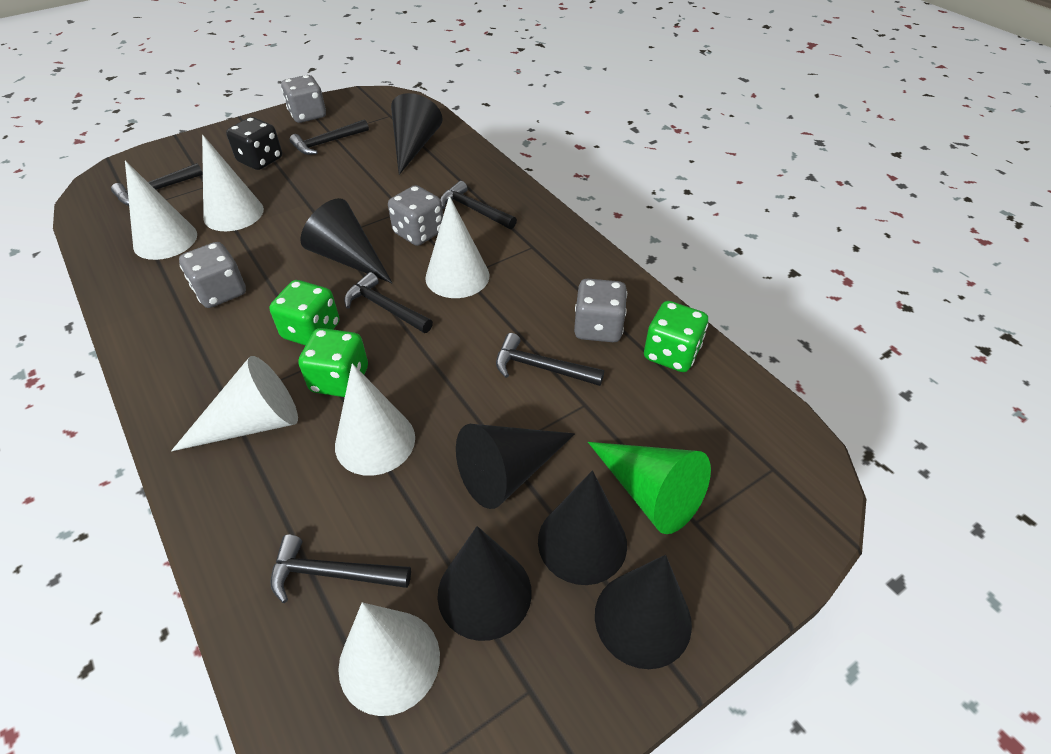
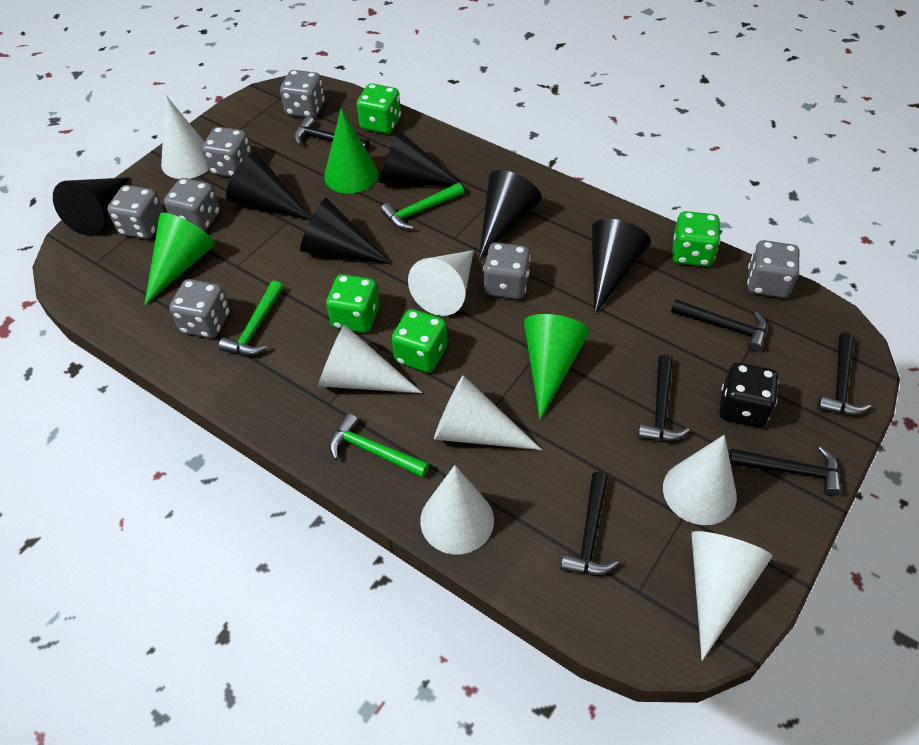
green cone: [588,442,711,534] = 1 -> [144,213,215,305] [324,108,378,194] [524,314,589,420] = 3
green dice: [269,280,339,346] [298,328,368,397] [644,301,708,372] = 3 -> [326,274,379,333] [357,83,401,134] [392,309,447,373] [672,211,720,267] = 4
green hammer: none = 0 -> [219,281,283,356] [329,413,429,478] [381,183,464,230] = 3
grey dice: [179,242,246,308] [281,75,326,123] [388,185,443,246] [574,279,627,342] = 4 -> [107,185,164,239] [164,178,220,232] [169,279,230,338] [202,127,252,177] [280,70,325,118] [483,242,531,299] [747,240,799,298] = 7
white cone: [125,160,197,260] [171,356,298,451] [202,135,264,231] [335,363,415,476] [338,602,440,716] [425,196,490,298] = 6 -> [161,95,208,179] [318,324,422,393] [408,250,474,316] [420,465,494,554] [434,375,542,450] [663,435,737,525] [691,531,772,661] = 7

